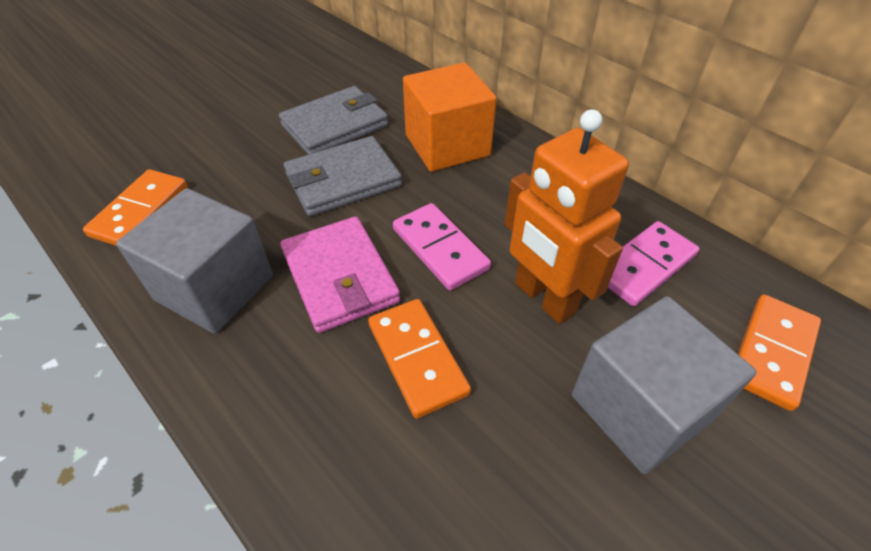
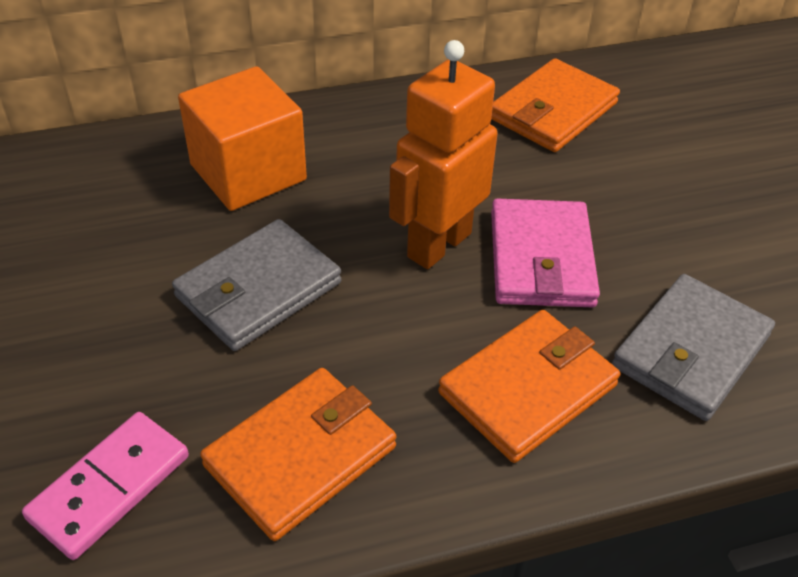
grey cube: [116,188,273,334] [572,296,756,474] = 2 -> none = 0
orange domino: [83,169,188,246] [368,299,471,419] [738,294,821,411] = 3 -> none = 0
orange wallet: none = 0 -> [200,368,396,541] [438,310,620,463] [491,58,620,152] = 3
pink domino: [393,203,491,291] [608,221,699,306] = 2 -> [22,412,189,560] = 1

